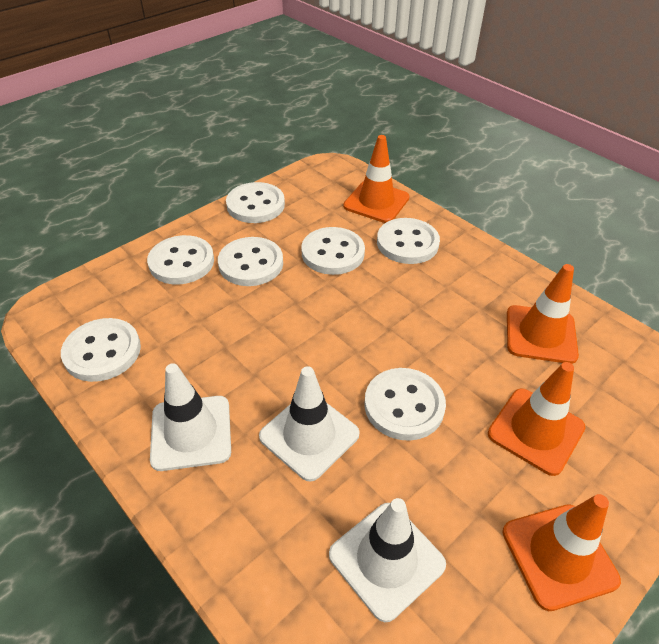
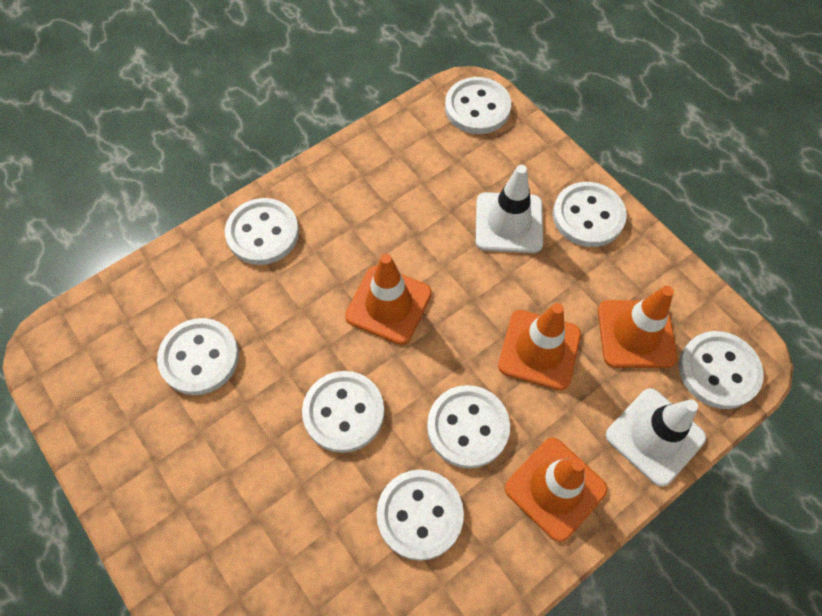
white button: [61,318,141,382] [147,235,214,284] [218,237,283,286] [226,182,285,223] [301,227,365,275] [364,368,446,441] [377,218,440,264] = 7 -> [157,318,239,395] [225,198,299,265] [302,371,384,453] [376,470,464,561] [427,385,510,468] [445,77,511,134] [553,182,627,247] [679,331,764,409] = 8
white traffic cone: [150,363,231,471] [259,366,360,482] [329,498,446,622] = 3 -> [476,165,543,253] [606,388,706,487] = 2

